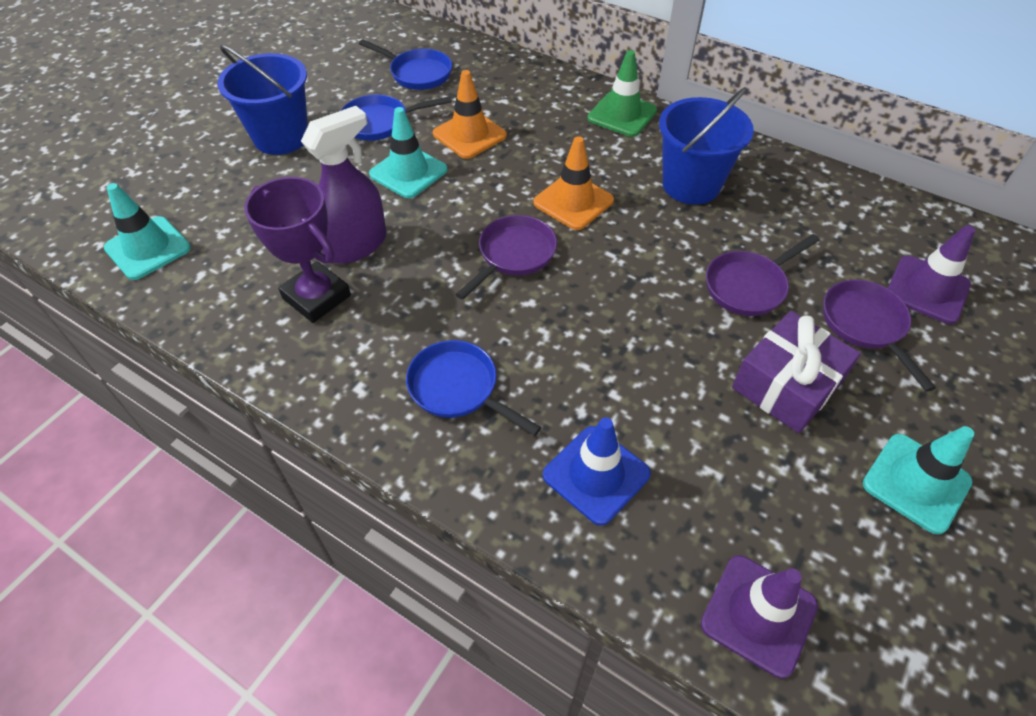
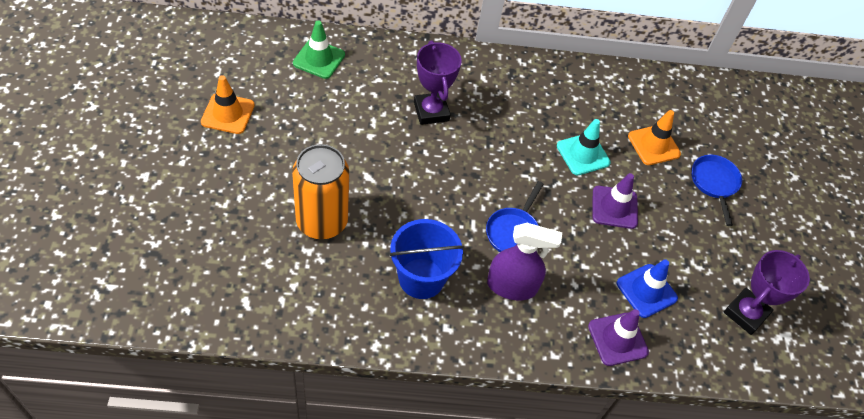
blue bucket: [217,45,308,155] [659,87,754,205] = 2 -> [389,219,464,299] = 1
blue pan: [341,95,452,140] [359,39,452,90] [406,340,541,436] = 3 -> [486,181,544,252] [692,155,742,226] = 2
orange can: none = 0 -> [292,144,349,239] = 1
purple gift: [732,311,861,433] = 1 -> none = 0
purple pan: [455,215,557,300] [706,234,820,316] [823,280,936,392] = 3 -> none = 0
purple trophy: [244,177,351,323] = 1 -> [414,40,462,125] [724,250,810,335] = 2
turquoise traffic cone: [104,183,191,280] [369,107,447,198] [863,426,974,535] = 3 -> [557,119,611,175] = 1

